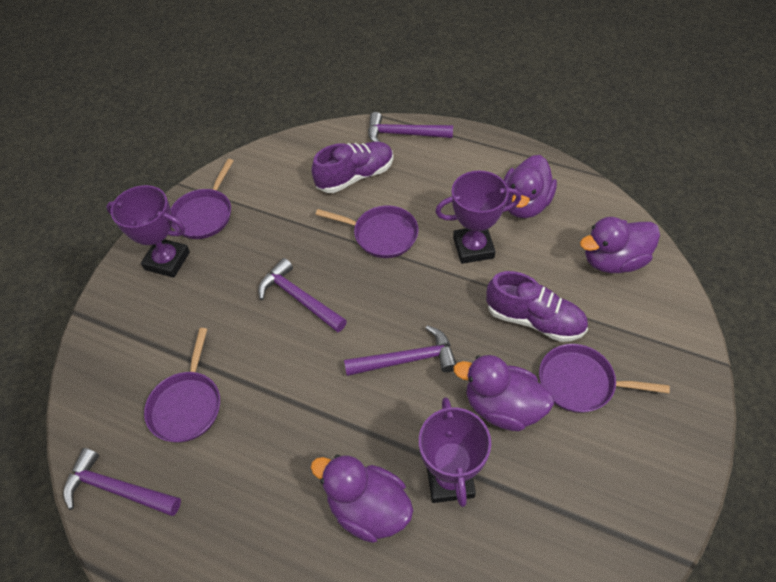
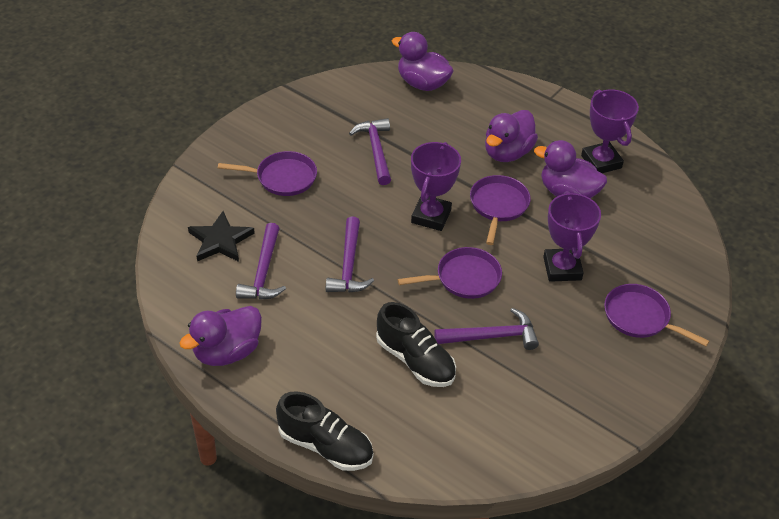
black shoe: none = 0 -> [276,391,373,471] [376,302,456,387] = 2
black star: none = 0 -> [188,211,255,262] = 1
purple shoe: [311,142,393,193] [486,271,588,342] = 2 -> none = 0

